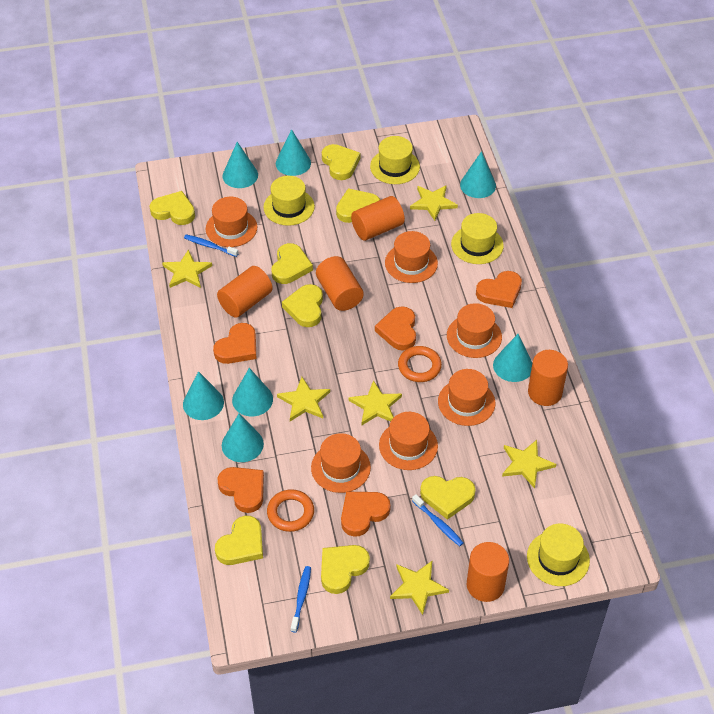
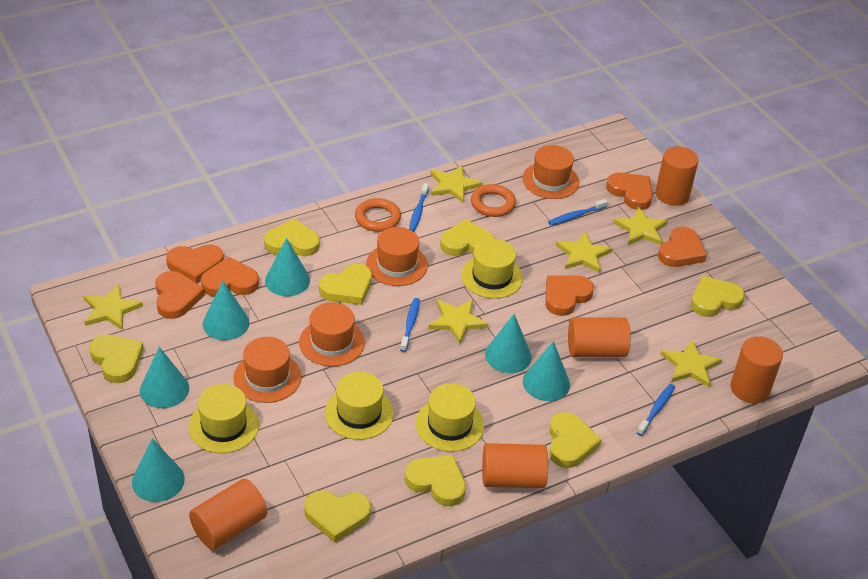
blue toothbrush: [184,234,239,257] [291,566,311,632] [412,494,463,546] = 3 -> [400,298,420,352] [409,183,429,232] [548,199,608,225] [637,384,675,436] = 4
orange hat: [206,197,258,247] [311,433,371,493] [379,412,438,470] [385,231,438,283] [438,369,495,426] [447,303,502,358] = 6 -> [234,337,301,403] [299,302,365,367] [366,227,428,286] [522,145,579,199] = 4
orange heart: [213,323,256,364] [217,467,264,513] [341,492,391,537] [375,306,416,351] [476,271,522,308] = 5 -> [155,271,204,319] [166,244,224,283] [201,257,259,296] [545,275,594,316] [606,172,653,210] [658,227,707,267] = 6
turquoise cone: [183,371,224,420] [222,414,264,462] [223,142,258,188] [232,368,273,416] [276,129,311,176] [460,151,496,198] [493,334,532,382] = 7 -> [132,438,185,502] [140,347,189,408] [203,281,249,340] [265,238,310,296] [485,314,532,373] [523,341,570,401] = 6

